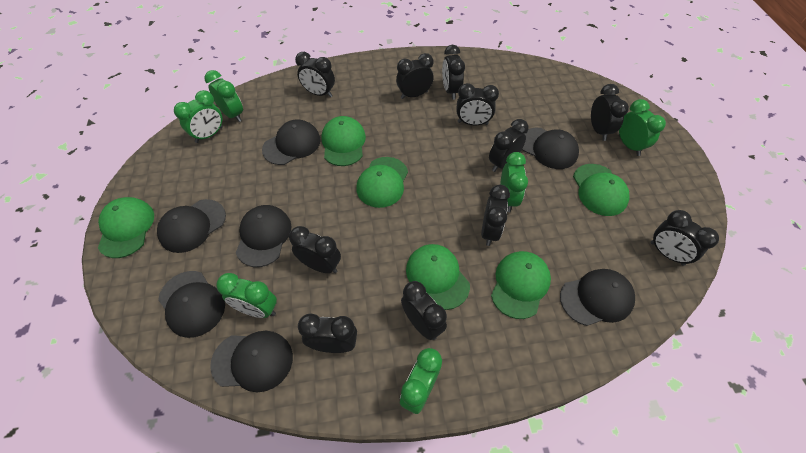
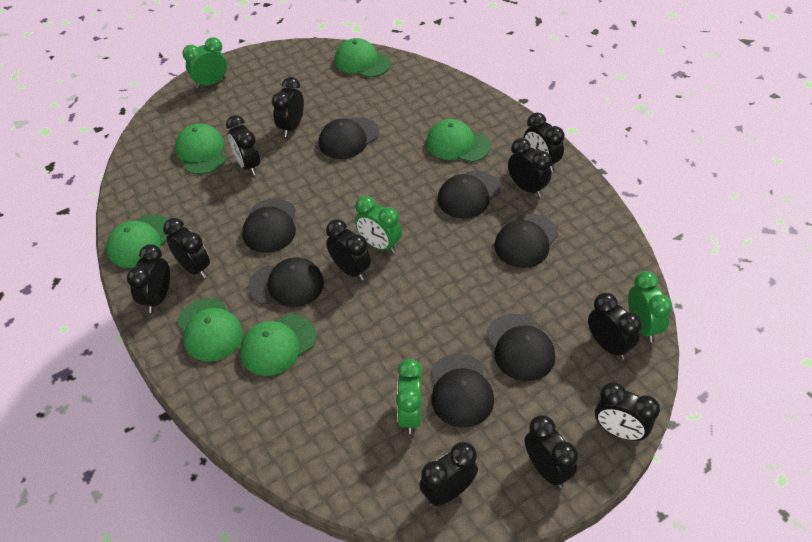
green clock: [174,90,223,143] [205,70,243,122] [216,273,277,318] [400,348,442,414] [500,152,528,212] [619,99,666,156] = 6 -> [182,37,227,89] [355,196,402,253] [396,359,422,434] [628,271,673,342] = 4

